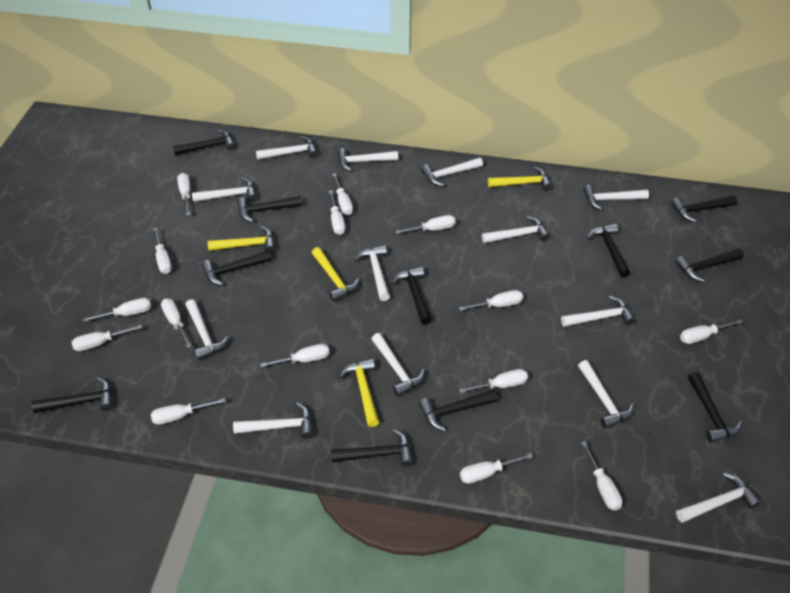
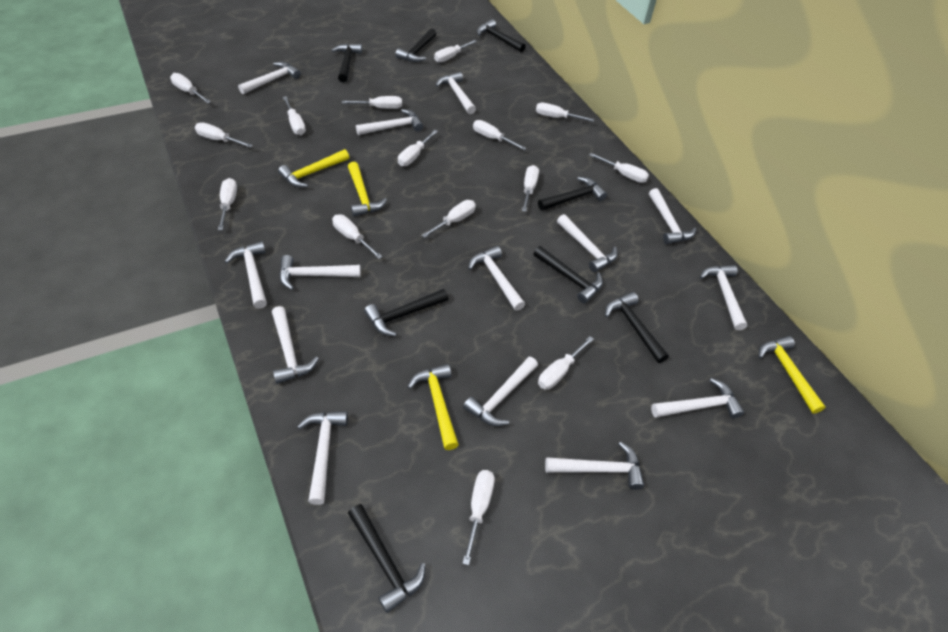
black hammer: [32,377,112,413] [173,129,235,155] [201,251,271,286] [237,196,302,222] [331,429,413,467] [391,266,432,325] [419,390,498,431] [587,224,630,277] [671,195,737,222] [675,249,744,282] [688,372,742,442] = 11 -> [331,44,362,82] [348,504,426,613] [364,289,448,336] [395,28,436,62] [477,19,526,52] [533,246,603,303] [538,177,607,211] [605,292,669,363] = 8
white hammer: [186,299,229,360] [192,178,256,202] [233,403,313,439] [256,136,318,160] [337,148,398,171] [354,245,390,301] [371,333,425,396] [421,157,483,186] [482,216,550,243] [561,296,635,327] [578,360,634,429] [583,185,649,210] [676,473,761,523] = 13 -> [224,241,267,309] [238,62,301,94] [272,306,319,384] [279,255,361,290] [297,411,348,505] [356,109,423,135] [435,72,476,114] [463,357,538,426] [468,246,525,311] [545,441,644,490] [557,214,618,272] [649,188,696,244] [651,378,744,418] [700,265,747,330] = 14

